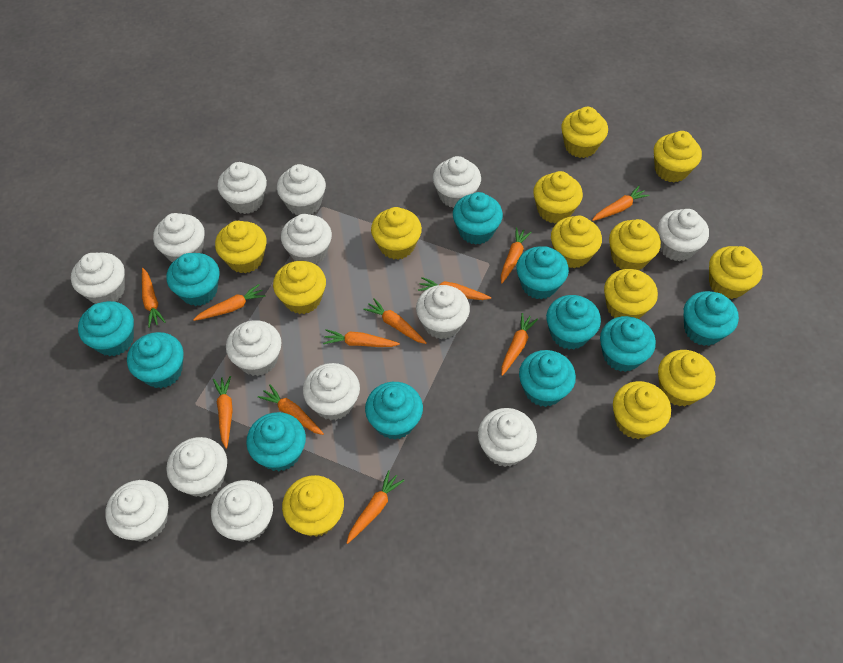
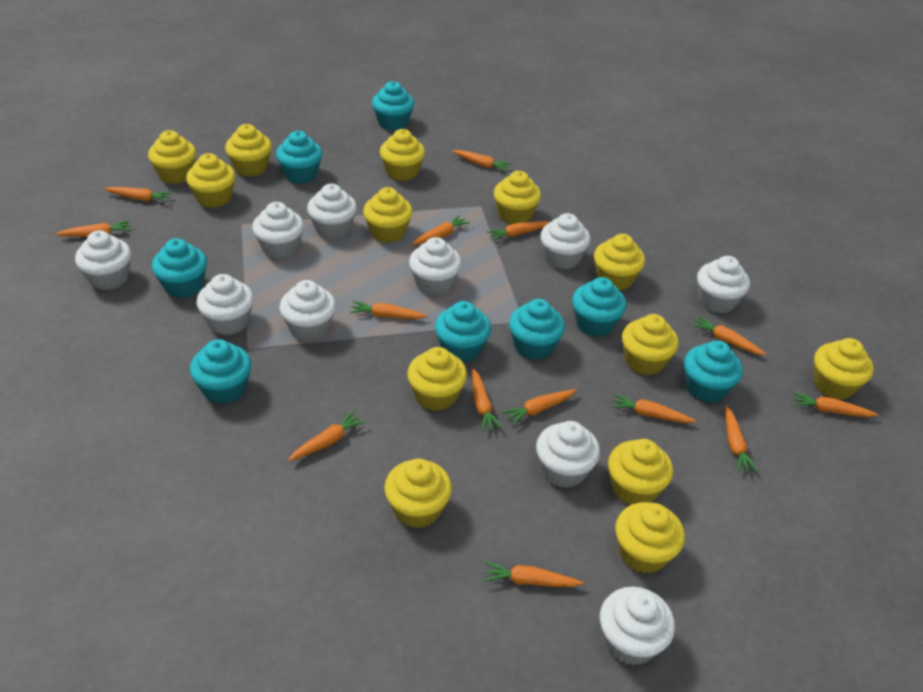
orange carrot: [142,268,166,328] [193,284,266,321] [213,376,233,449] [258,384,324,435] [323,329,400,347] [347,470,405,544] [363,298,427,344] [418,277,491,300] [501,227,532,283] [501,313,538,376] [592,186,650,221] = 11 -> [55,221,131,237] [104,187,172,202] [288,411,366,461] [350,301,427,319] [412,215,470,245] [452,150,512,172] [472,369,502,432] [483,562,584,587] [486,221,551,241] [502,389,577,425] [611,394,696,423] [692,316,766,355] [725,406,758,472] [793,392,878,417] = 14
turquoise cupcake: [78,301,134,356] [127,332,184,388] [166,253,220,306] [246,412,306,471] [365,382,423,440] [453,192,503,245] [516,246,569,300] [519,350,576,407] [546,295,601,350] [600,316,656,372] [683,291,739,346] = 11 -> [152,238,207,298] [190,339,252,404] [276,131,322,184] [372,81,414,131] [435,301,491,362] [509,299,565,360] [572,277,626,337] [684,340,743,403] = 8
white cupcake: [71,252,125,304] [105,480,169,542] [153,213,205,262] [166,437,227,497] [211,480,273,542] [217,162,267,214] [226,320,282,376] [277,164,326,215] [281,214,332,265] [303,363,360,420] [416,285,470,339] [433,156,481,208] [478,408,537,467] [658,209,709,261] = 14 -> [75,231,131,290] [196,274,254,335] [252,202,304,259] [279,280,336,341] [307,184,357,239] [409,237,462,295] [536,421,600,488] [540,213,590,270] [600,587,675,665] [697,256,750,313] = 10

